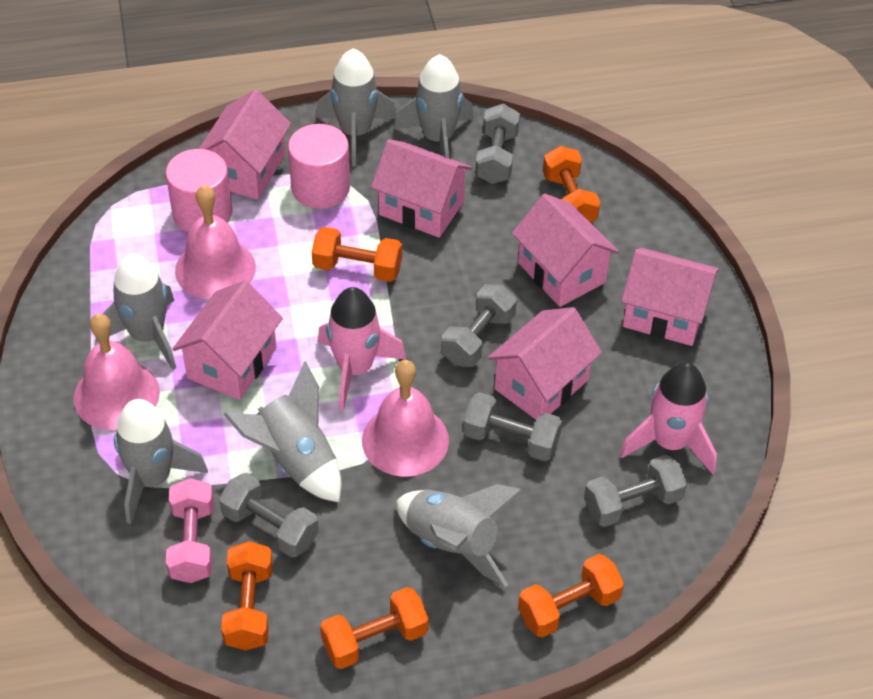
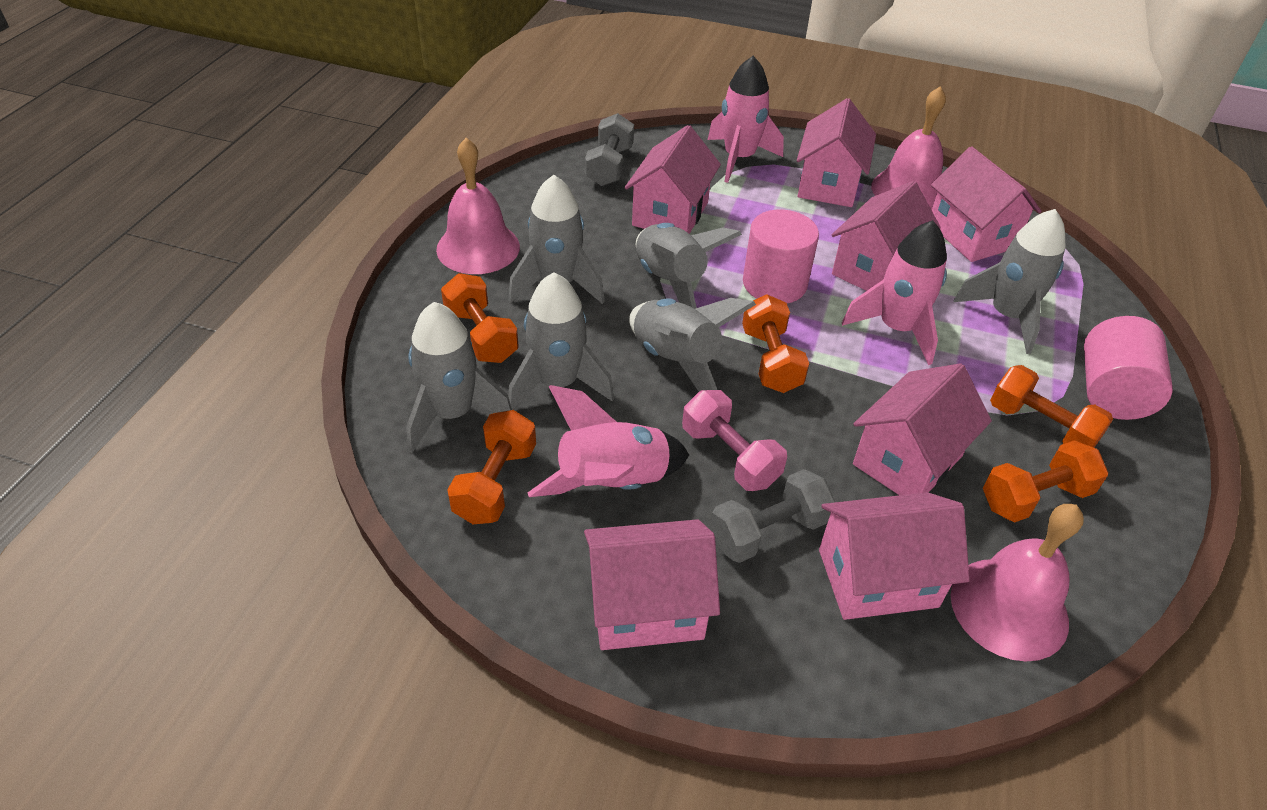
grey dumbbell: [219,473,319,558] [441,284,517,367] [463,392,562,461] [475,104,520,184] [584,455,687,527] = 5 -> [585,113,634,186] [710,469,835,563] = 2
pink house: [173,280,283,400] [199,90,291,200] [371,139,472,238] [487,307,602,420] [512,193,619,307] [621,248,719,346] = 6 -> [584,519,720,650] [625,125,721,234] [797,98,876,207] [819,492,970,620] [832,181,941,291] [853,363,992,495] [931,146,1042,262] = 7
pink rocket: [318,287,406,410] [620,363,717,474] = 2 -> [528,385,689,497] [708,56,784,183] [842,220,947,365] = 3

